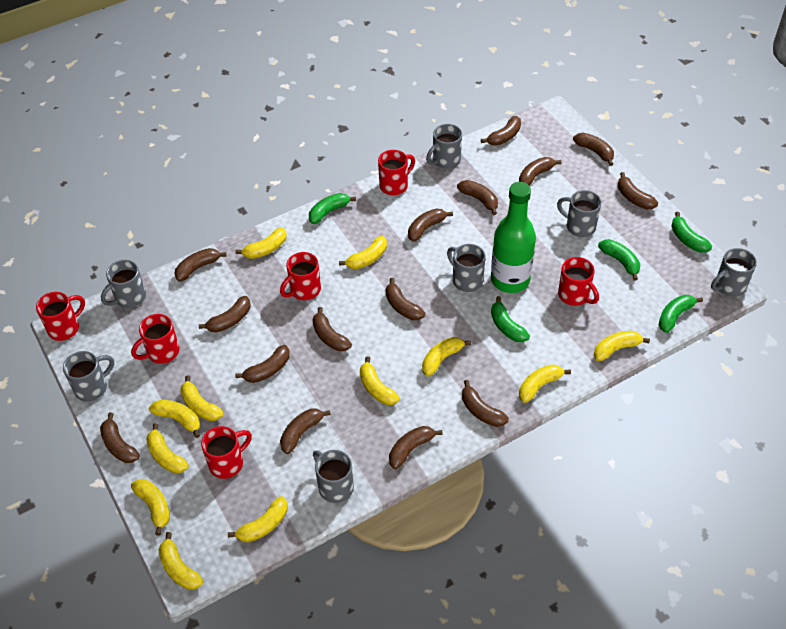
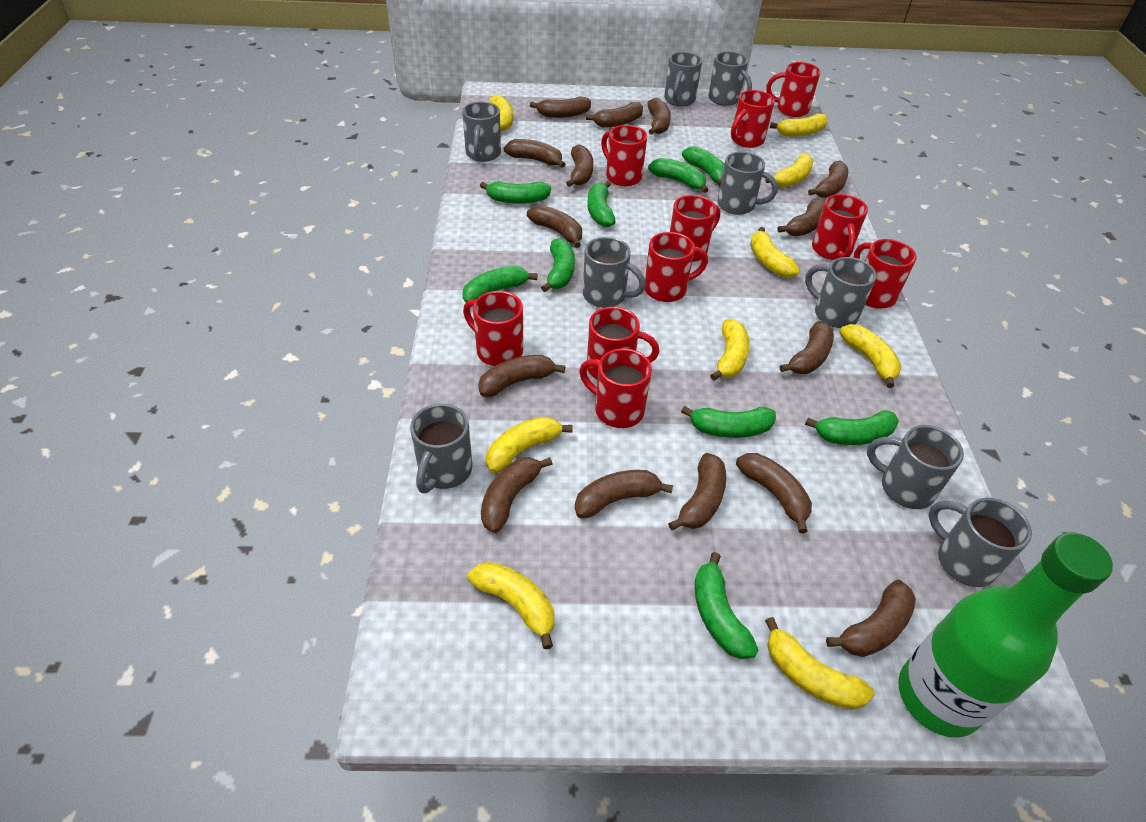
green banana: [309,193,356,224] [491,296,530,342] [598,239,640,280] [659,295,703,333] [671,212,712,253] = 5 -> [462,266,538,303] [480,181,551,204] [541,238,575,292] [587,180,615,227] [648,158,708,193] [681,406,776,438] [682,146,724,187] [695,552,759,659] [805,410,899,445] = 9
grey mug: [63,351,114,402] [101,260,146,308] [313,450,354,503] [426,124,462,169] [447,244,485,292] [557,190,601,237] [711,248,757,297] = 7 -> [410,404,472,493] [462,101,501,162] [583,237,646,308] [664,52,702,107] [709,51,752,106] [717,152,778,215] [805,257,877,328] [867,425,964,509] [928,498,1032,587] = 9
red mug: [36,292,85,341] [131,314,179,364] [201,426,252,479] [280,252,321,300] [378,150,415,195] [558,257,599,306] = 6 -> [463,291,523,366] [579,348,652,428] [587,307,659,379] [601,125,647,186] [645,232,708,302] [670,195,720,262] [731,90,775,148] [766,62,820,117] [812,194,868,260] [853,239,916,309] = 10
yellow banana: [131,479,170,536] [146,423,189,473] [149,400,200,438] [158,532,203,590] [180,375,224,421] [228,496,287,542] [235,228,287,259] [339,236,387,269] [360,357,400,405] [422,337,471,377] [519,364,571,403] [594,331,650,361] = 12 -> [468,562,554,650] [486,416,573,473] [489,95,513,131] [710,319,750,381] [750,227,800,278] [765,153,814,188] [765,617,874,710] [770,113,828,137] [839,324,901,388] = 9

